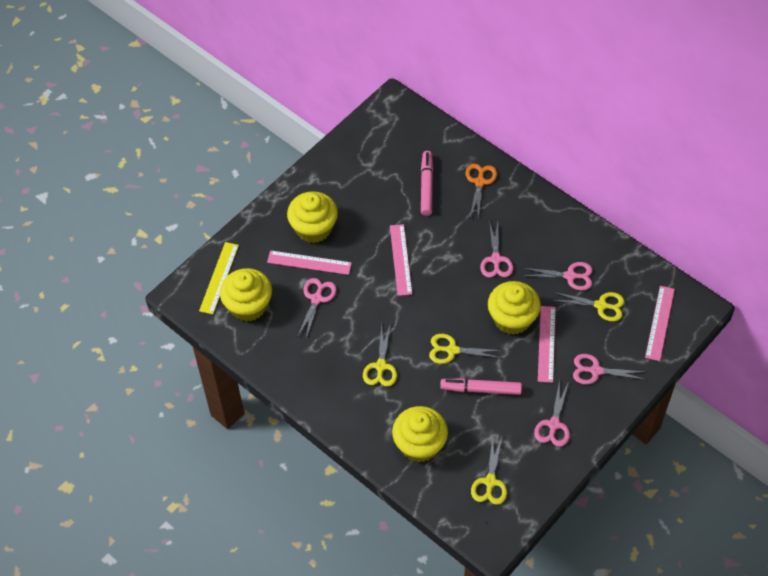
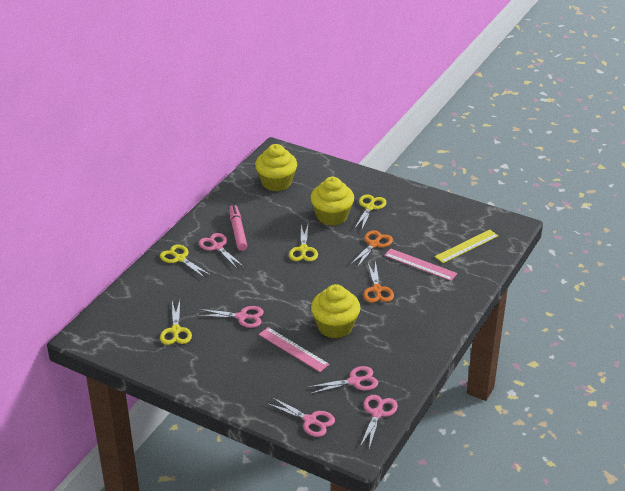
orange scissors: [466,164,497,218] = 1 -> [350,230,393,267] [363,261,394,303] = 2
pink marker: [421,151,433,216] [440,378,522,395] = 2 -> [229,205,247,251] = 1
pink ruler: [267,250,352,275] [390,224,412,296] [538,306,556,383] [645,286,675,361] = 4 -> [259,327,329,372] [384,248,457,281] = 2
yellow cupcake: [220,268,272,321] [287,191,338,243] [392,406,448,462] [488,281,541,335] = 4 -> [255,144,297,191] [310,177,354,226] [311,284,360,338] = 3

